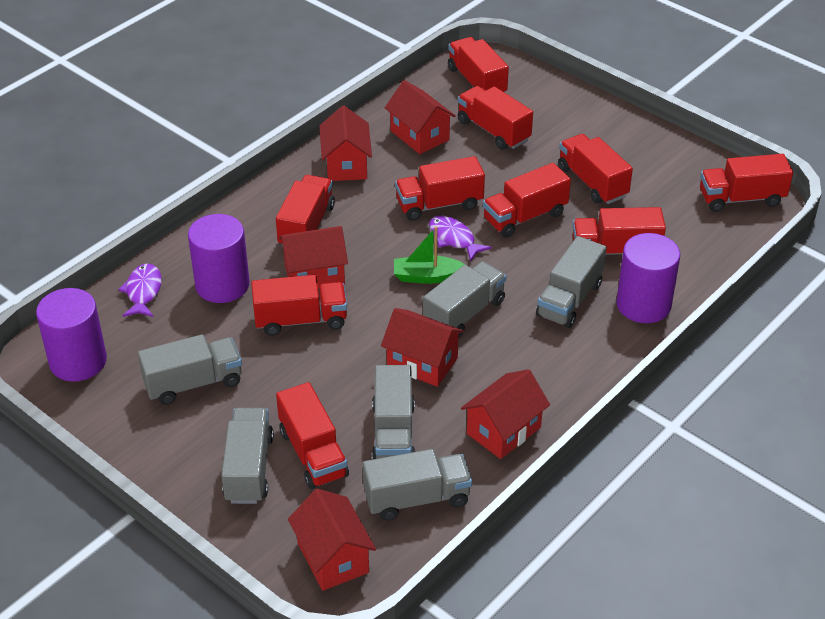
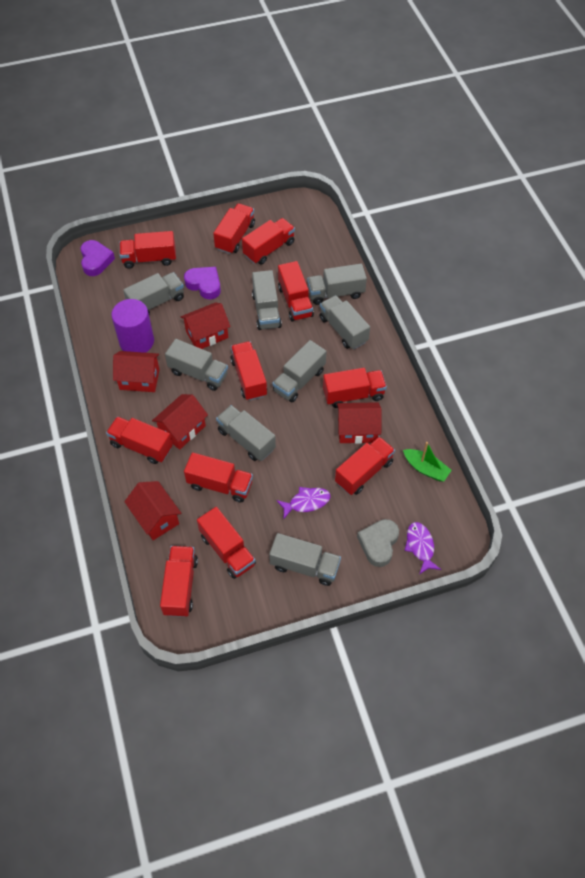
grey heart: none = 0 -> [357,519,399,567] = 1
grey truck: [138,334,242,405] [221,408,274,504] [363,449,472,521] [372,365,416,460] [423,261,506,338] [536,236,607,328] = 6 -> [123,272,184,314] [165,339,228,391] [216,405,276,461] [252,270,282,330] [269,533,341,586] [272,340,326,403] [307,264,367,305] [320,295,370,349] = 8
purple cylinder: [36,288,107,382] [188,214,249,303] [616,233,680,323] = 3 -> [111,299,154,353] = 1
purple heart: none = 0 -> [80,240,115,276] [184,267,221,299] = 2
red house: [279,226,348,289] [288,489,376,591] [319,106,372,181] [381,308,464,387] [385,80,456,154] [461,369,550,459] = 6 -> [113,351,160,392] [124,481,181,540] [152,394,208,450] [180,302,231,349] [337,402,382,444] = 5
red truck: [251,275,347,336] [276,175,335,246] [276,382,349,489] [395,156,485,221] [448,37,509,92] [458,86,533,150] [483,163,571,238] [558,134,633,204] [572,207,666,255] [700,154,793,212] = 10 -> [106,416,173,464] [119,231,176,269] [160,546,198,617] [184,452,253,502] [197,507,256,579] [213,203,255,254] [230,341,267,401] [242,218,295,265] [278,261,314,321] [323,368,387,408] [335,437,395,495] = 11

